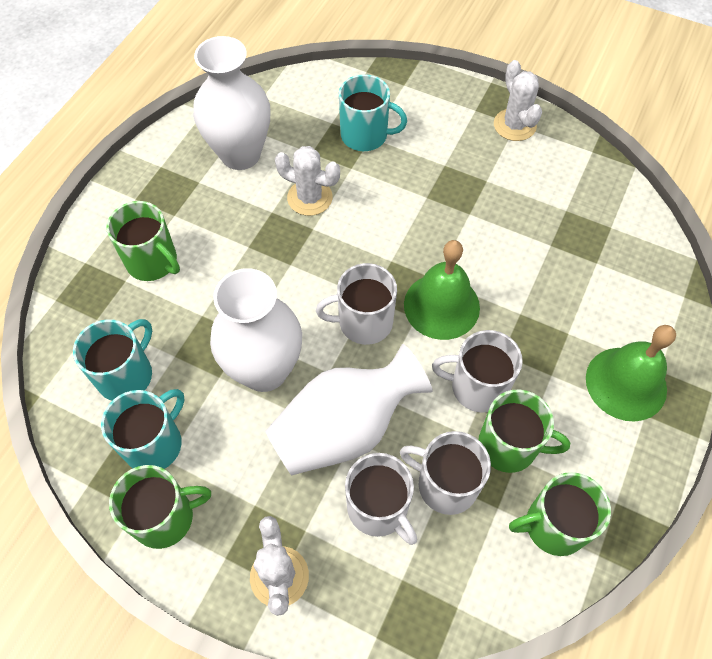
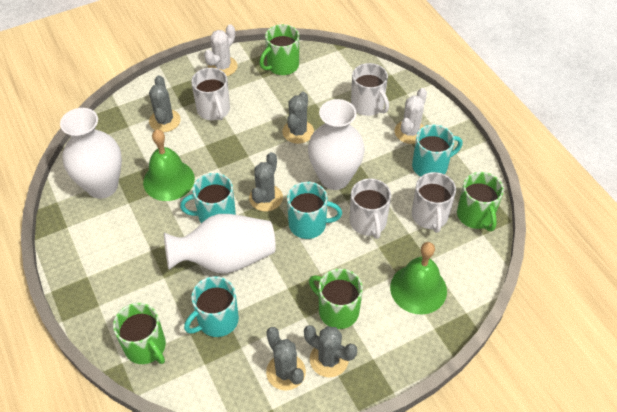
grey cactus: none = 0 -> [149,75,181,132] [249,152,283,212] [266,327,306,390] [282,92,314,144] [304,325,357,377] = 5
turquoise mug: [73,319,152,401] [101,389,185,469] [339,74,407,151] = 3 -> [180,173,236,223] [184,276,239,337] [287,182,342,239] [412,124,462,177] = 4
white cactus: [250,516,309,616] [275,146,340,216] [494,60,542,141] = 3 -> [204,24,237,76] [395,88,427,144] = 2

